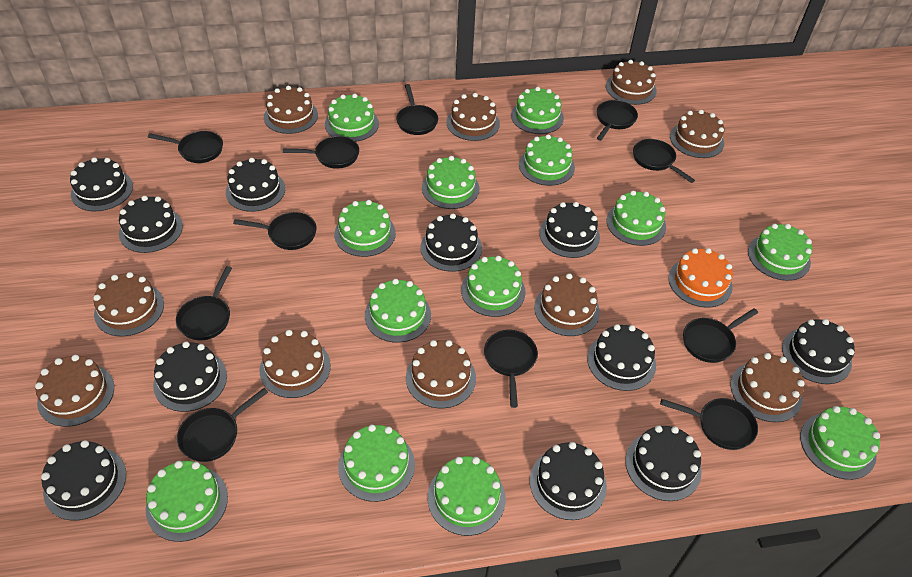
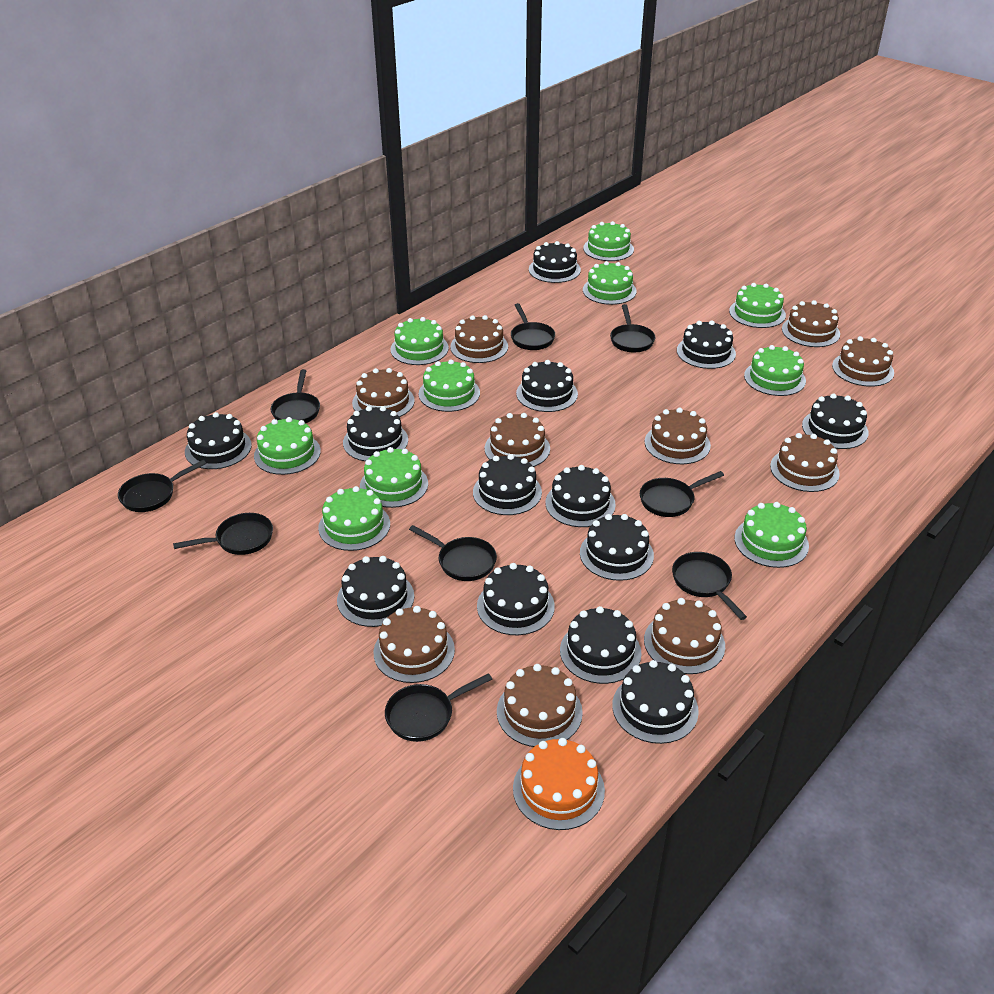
black cake: [41,440,126,520] [70,157,133,211] [119,196,183,253] [153,341,227,412] [226,158,285,212] [420,214,482,272] [530,442,607,520] [539,202,600,258] [587,324,656,391] [625,425,702,501] [782,319,855,384] = 11 -> [185,412,252,469] [337,556,414,627] [343,406,408,461] [473,454,542,515] [477,563,555,635] [516,360,578,412] [529,241,581,283] [545,465,616,527] [560,606,642,684] [580,514,654,581] [612,660,699,744] [677,320,736,369] [802,393,868,449] = 13
black pan: [148,131,223,163] [176,266,232,340] [177,388,268,462] [233,212,317,250] [283,136,359,169] [396,84,438,135] [484,330,538,408] [597,100,638,141] [633,139,695,183] [660,398,758,450] [683,308,758,363] = 11 -> [118,460,206,512] [173,513,273,555] [271,369,320,423] [385,673,492,742] [409,525,497,581] [511,303,555,350] [610,304,655,352] [640,471,724,517] [672,552,747,620] = 9
green cake: [146,461,228,542] [325,94,379,142] [334,200,396,257] [338,424,415,502] [365,279,431,343] [422,156,479,209] [428,456,506,536] [461,256,526,317] [511,87,564,134] [519,134,575,186] [606,191,666,246] [748,224,812,281] [800,406,880,480] = 13 -> [254,417,321,475] [318,486,390,551] [360,447,428,508] [390,317,449,365] [419,359,480,412] [583,221,634,261] [583,261,637,305] [729,283,786,328] [734,502,809,568] [744,345,806,396] = 10

